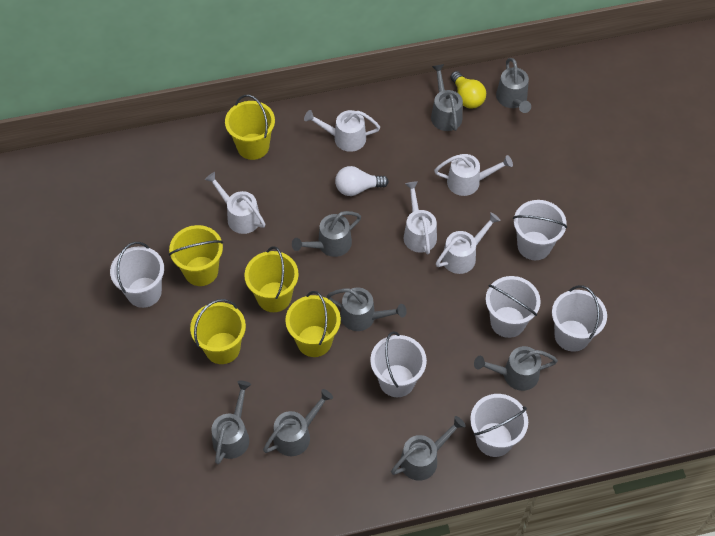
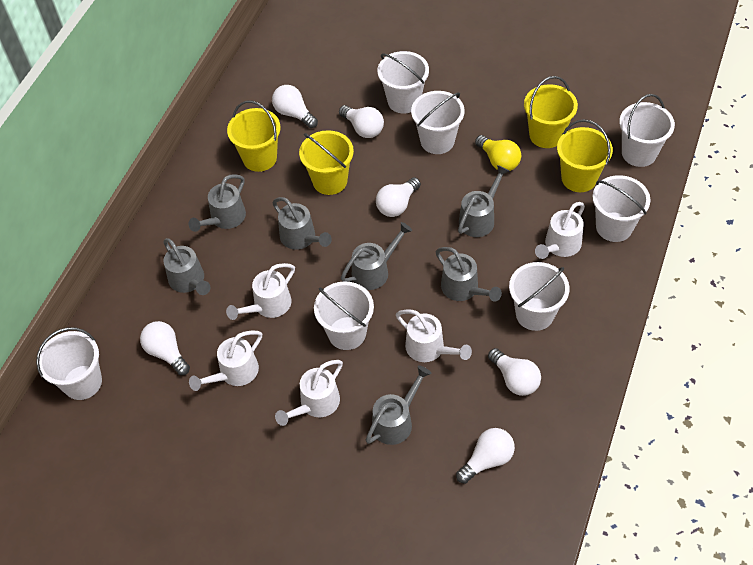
grey watering can: [211,380,251,464] [263,389,333,456] [292,211,361,257] [327,288,407,331] [391,416,466,481] [431,64,463,131] [474,346,558,391] [496,58,531,113] = 8 -> [163,238,210,295] [188,174,246,232] [273,197,332,250] [341,222,412,290] [366,365,431,445] [436,247,502,302] [458,165,509,237] = 7
white bucket: [110,242,164,308] [370,331,427,397] [470,394,528,457] [486,276,541,338] [513,200,567,260] [552,285,607,352] = 6 -> [36,327,102,400] [314,281,374,350] [377,51,429,114] [411,91,465,154] [509,262,570,331] [592,175,650,242] [619,94,675,167] = 7
white light bulb: [335,166,389,196] = 1 -> [140,321,190,375] [272,85,318,128] [339,105,384,138] [376,177,421,217] [456,428,515,484] [488,348,541,396] = 6
yellow bucket: [169,225,223,286] [190,299,246,364] [225,95,275,160] [244,246,299,312] [285,291,341,357] = 5 -> [227,101,281,172] [299,130,354,195] [524,76,578,148] [557,119,613,192] = 4

